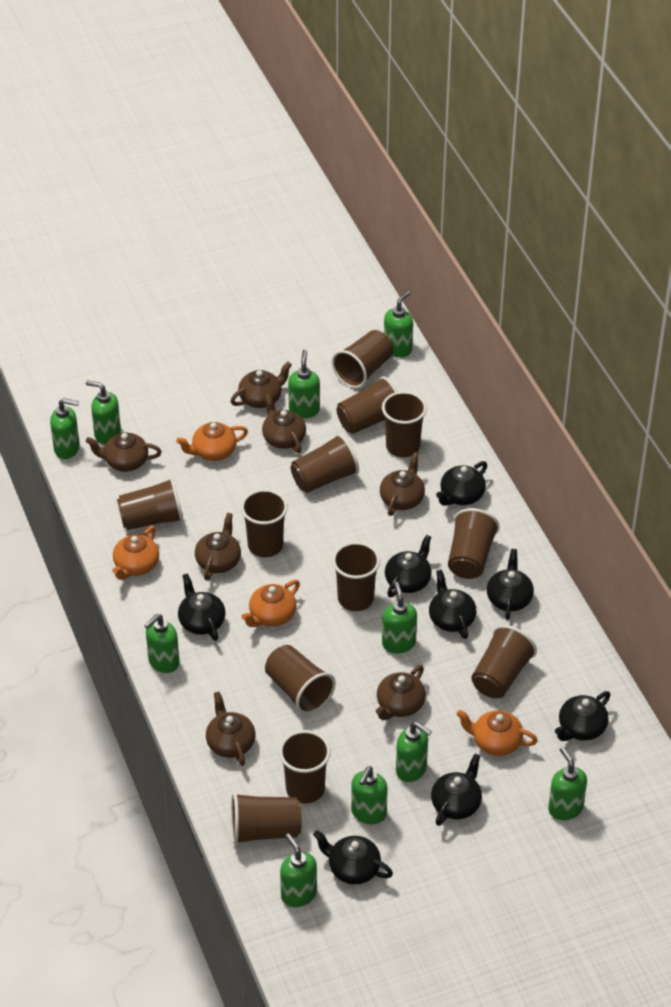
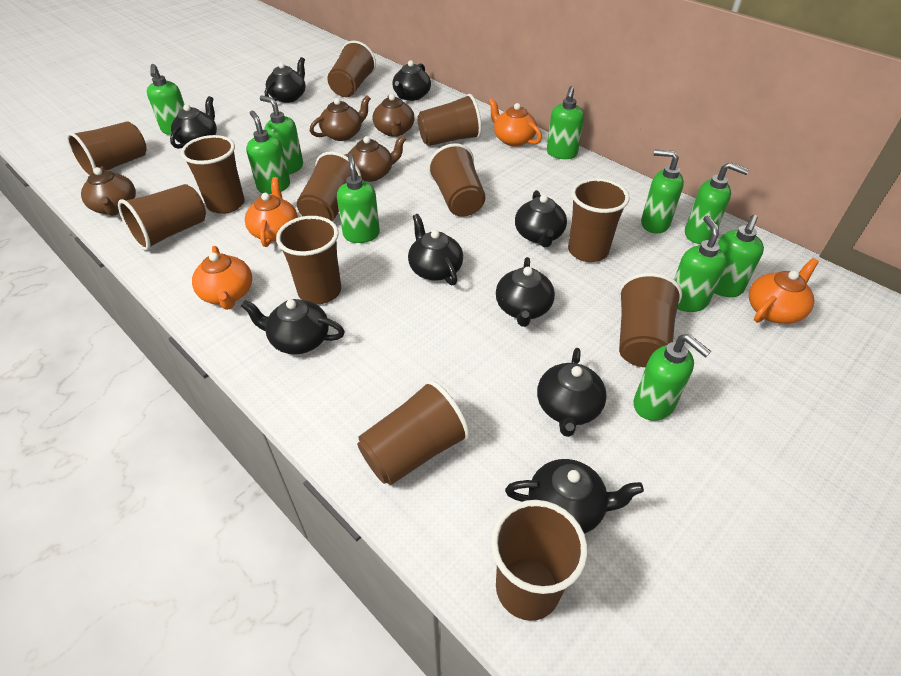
black teapot: [178,573,226,641] [313,830,393,885] [385,535,432,597] [429,569,476,639] [431,753,482,826] [436,461,487,506] [487,549,534,620] [555,691,611,741] = 8 -> [170,96,217,149] [241,299,345,354] [265,57,306,103] [392,60,431,101] [408,214,463,285] [496,257,555,327] [505,459,644,534] [515,190,567,247] [537,348,607,437] = 9
brown teapot: [86,432,162,472] [195,513,241,580] [206,692,255,766] [230,362,292,408] [262,394,306,453] [376,665,426,720] [380,452,425,516] = 7 -> [81,166,136,216] [310,95,371,141] [345,135,406,182] [373,94,415,137] = 4

